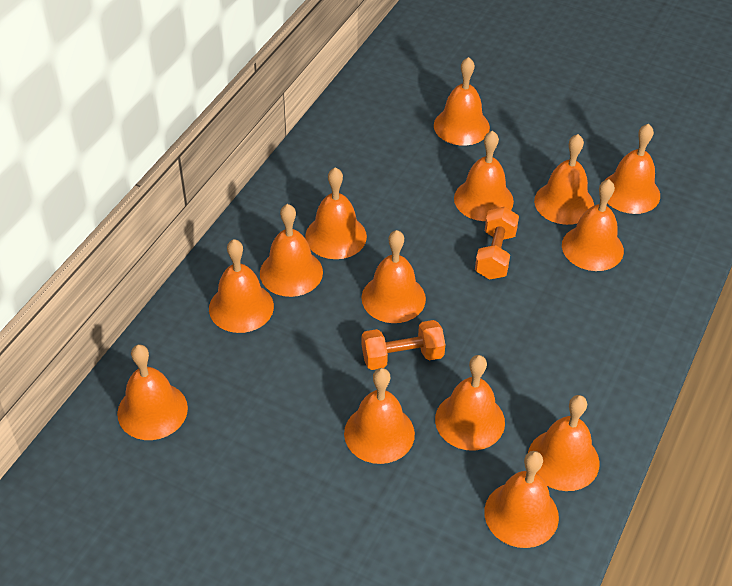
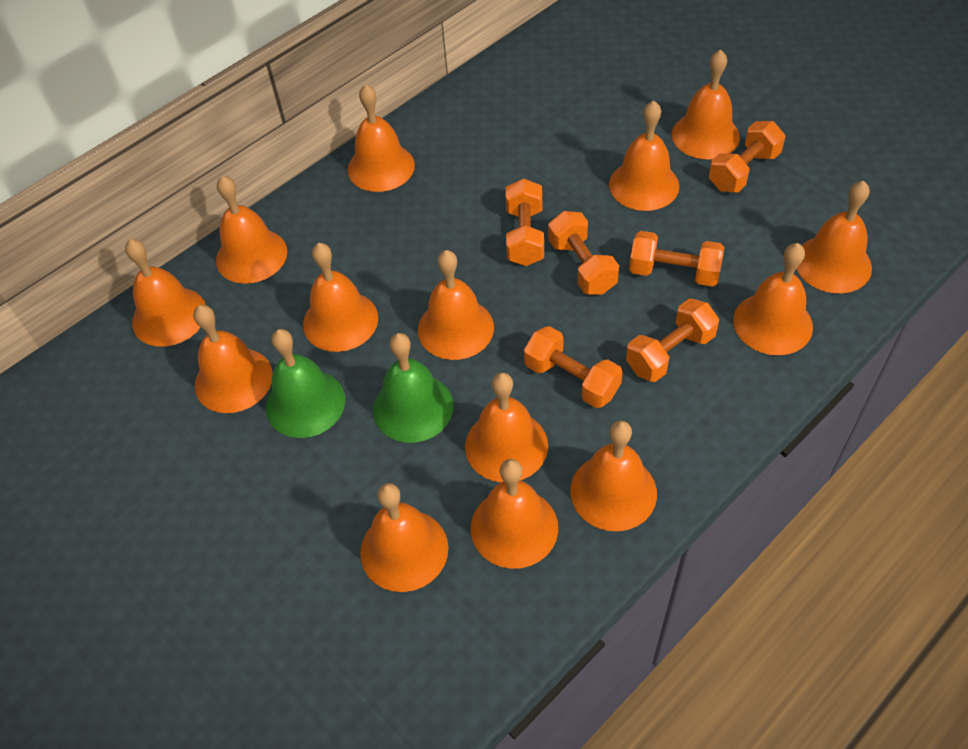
green bell: none = 0 -> [266,329,345,438] [373,333,453,443] = 2
orange dumbbell: [362,320,445,370] [475,207,519,280] = 2 -> [505,178,544,266] [524,326,622,408] [548,211,619,295] [626,298,719,382] [629,231,724,287] [709,121,785,192] = 6

